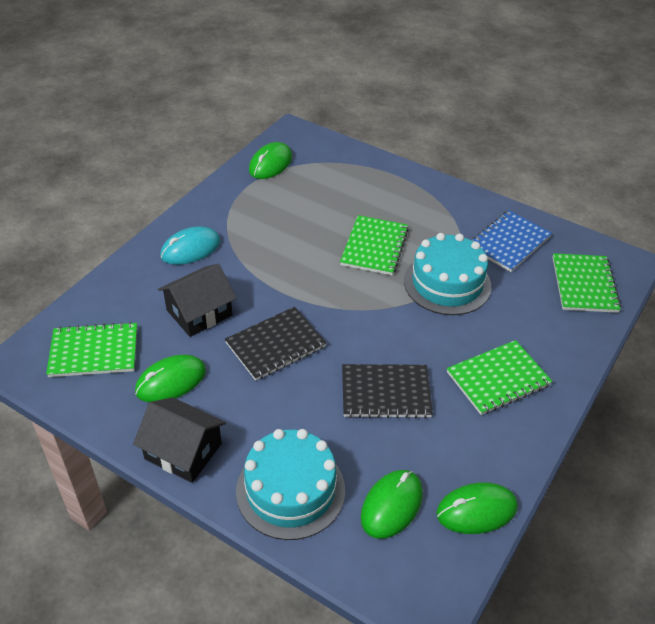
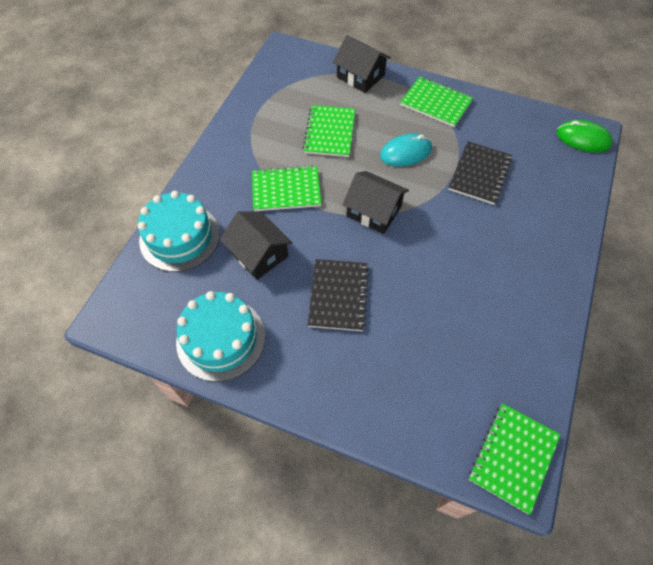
black house: [133,397,226,483] [158,264,236,337] = 2 -> [220,211,293,280] [333,35,391,93] [342,171,409,234] = 3
blue notebook: [471,210,552,272] = 1 -> none = 0
green mouse: [135,355,206,402] [249,142,292,179] [361,470,423,539] [436,482,518,534] = 4 -> [557,120,613,152] = 1

